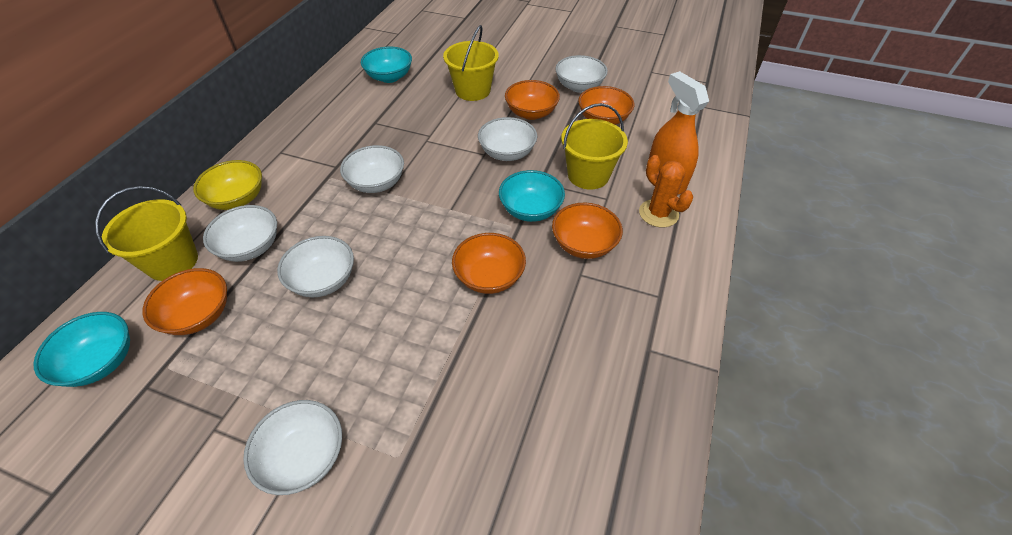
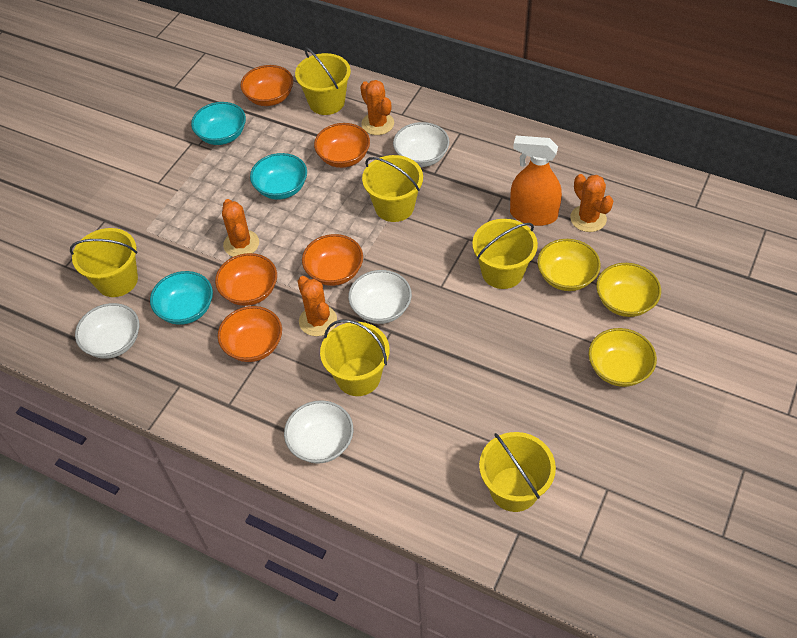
orange cactus: [639,155,693,228] = 1 -> [222,199,259,257] [298,276,337,336] [360,80,394,135] [570,174,614,232] = 4
white bowl: [203,205,277,262] [243,400,342,495] [277,236,354,297] [340,145,404,193] [478,117,537,161] [555,55,608,93] = 6 -> [75,303,139,358] [284,400,353,464] [348,270,412,324] [393,122,449,167] = 4
yellow bowl: [193,160,262,210] = 1 -> [537,239,601,291] [588,328,657,387] [596,263,661,317] = 3
yellow bucket: [95,186,198,281] [443,25,499,101] [561,103,628,190] = 3 -> [70,228,138,297] [295,47,351,115] [320,319,390,396] [362,155,423,222] [472,219,538,289] [479,432,556,512] = 6

